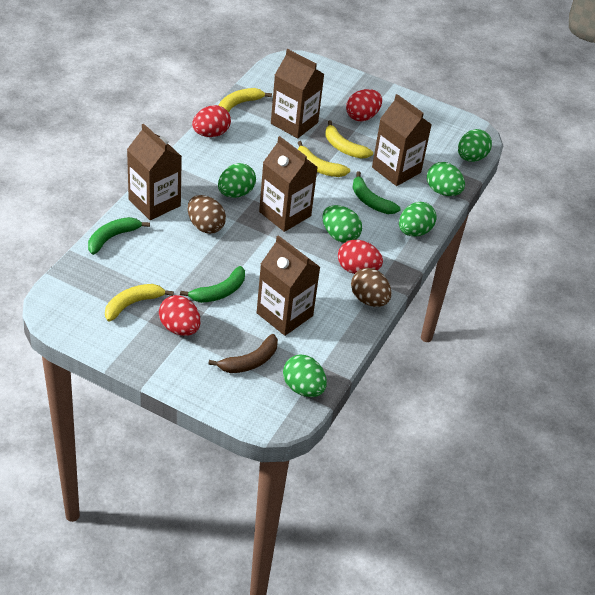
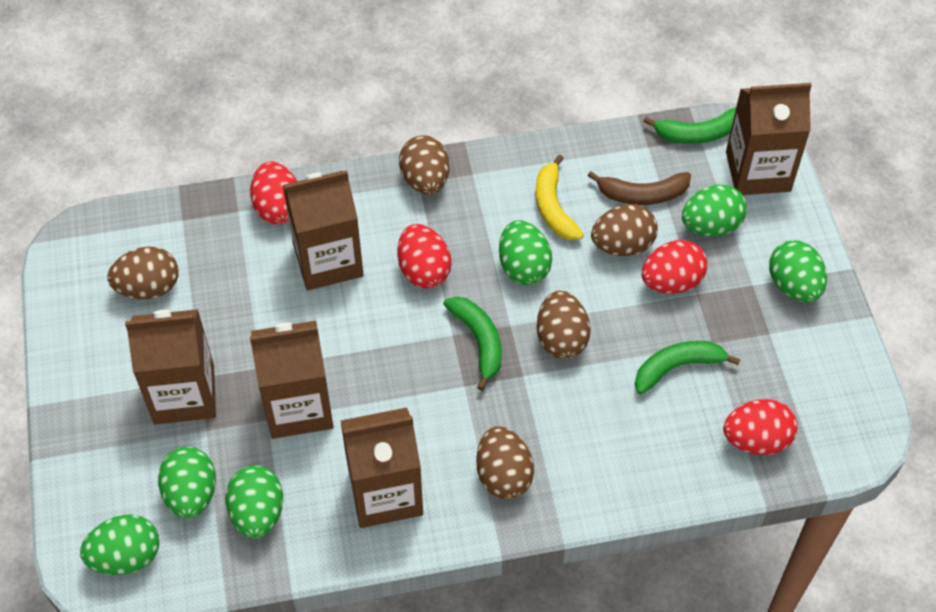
brown egg: [188,195,226,234] [351,268,391,307] = 2 -> [107,247,179,299] [399,135,449,195] [476,426,534,499] [537,291,591,359] [591,204,658,256] = 5
yellow banana: [105,284,174,322] [219,88,272,112] [298,141,350,177] [325,120,373,159] = 4 -> [536,154,584,241] = 1

